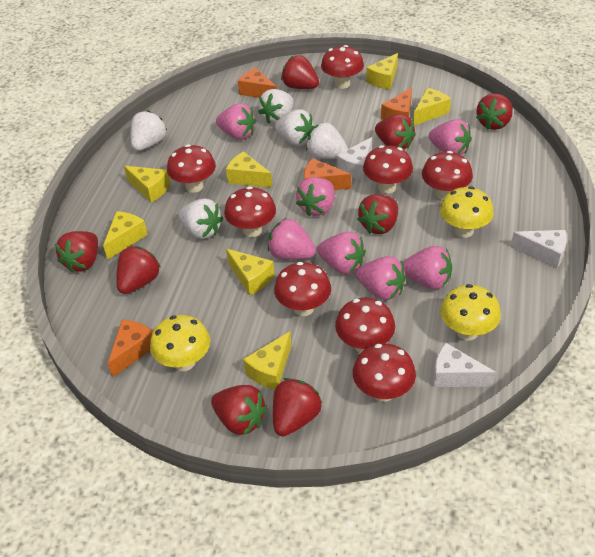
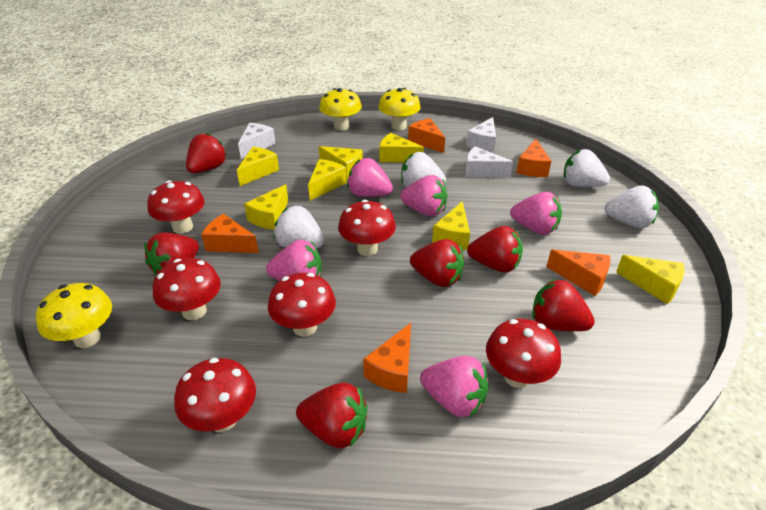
orange cheese: [108,320,153,378] [238,68,277,98] [304,158,351,190] [381,87,412,120] = 4 -> [201,214,259,253] [363,323,411,393] [408,118,445,153] [516,139,551,177] [547,249,610,296] = 5
pink strawberry: [216,103,256,140] [268,218,316,260] [296,177,335,216] [317,232,366,274] [356,256,406,300] [403,246,452,289] [429,119,472,155] = 7 -> [266,240,322,281] [347,158,393,197] [400,175,448,217] [420,356,488,417] [510,192,562,235] = 5
red mushroom: [167,144,216,193] [224,186,276,237] [274,262,331,316] [321,45,364,89] [335,298,395,353] [353,343,416,402] [363,145,413,194] [422,151,473,200] = 8 -> [147,180,205,234] [153,258,221,320] [174,358,256,432] [268,273,336,337] [338,200,396,256] [486,319,561,388] = 6
red strawberry: [55,231,98,273] [116,246,160,294] [211,385,267,435] [273,378,322,436] [281,55,319,89] [357,194,398,234] [375,114,416,150] [476,93,513,130] = 8 -> [144,232,199,275] [186,133,227,173] [296,383,367,448] [410,239,464,287] [467,226,523,273] [532,279,595,331] = 6
white strawberry: [131,110,167,151] [179,198,223,239] [258,89,293,124] [275,109,315,146] [306,122,348,159] = 5 -> [273,206,325,248] [401,152,446,187] [563,149,610,187] [604,185,659,228] = 4

